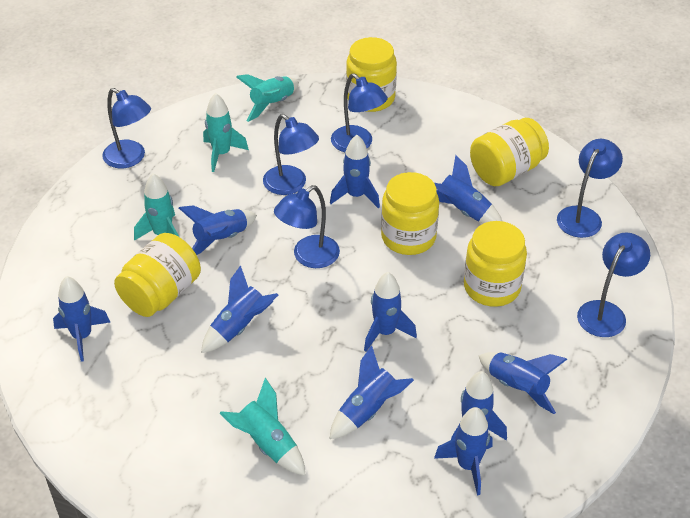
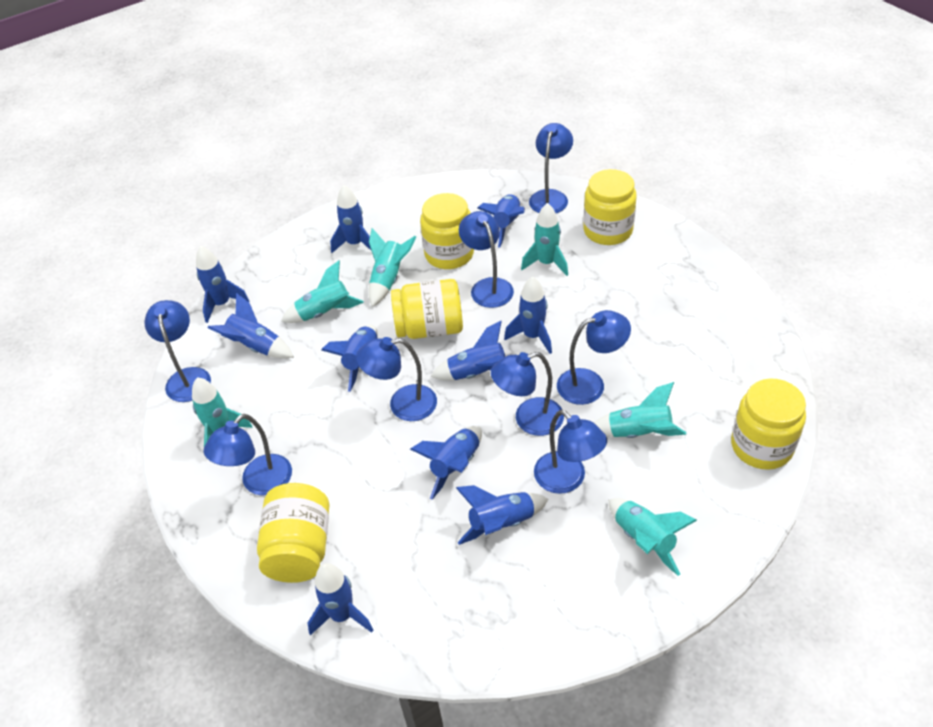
blue lamp: [102,88,151,168] [263,114,319,195] [274,185,340,268] [331,73,388,152] [557,139,623,238] [577,233,650,337] = 6 -> [145,300,211,402] [203,414,292,496] [356,337,437,421] [459,211,514,308] [491,352,564,436] [529,123,573,213] [534,410,607,494] [557,310,631,405] = 8
turquoise rocket: [134,173,179,241] [203,93,249,172] [219,378,306,476] [236,74,299,122] = 4 -> [192,378,253,446] [281,261,364,323] [369,228,416,307] [521,203,568,276] [594,382,686,438] [609,498,697,576] = 6

